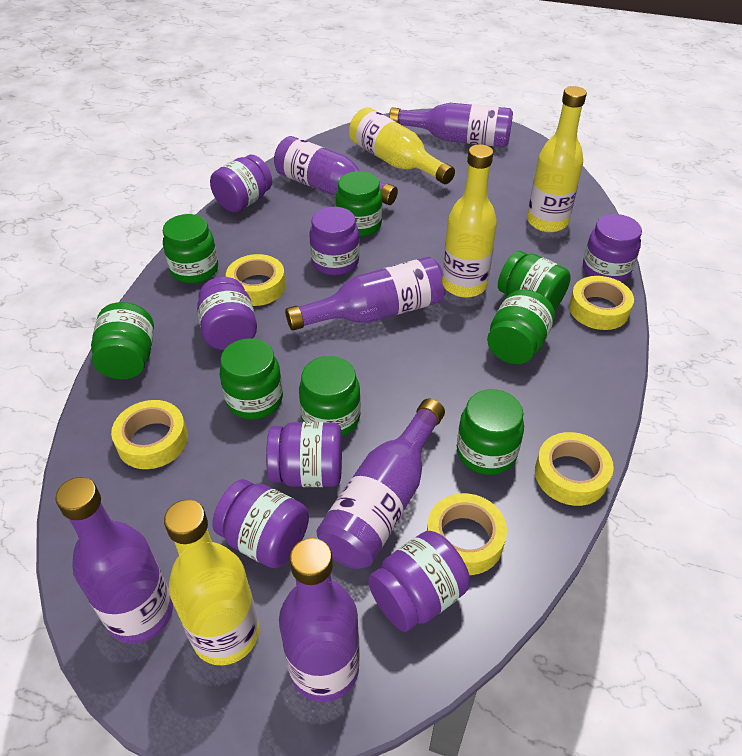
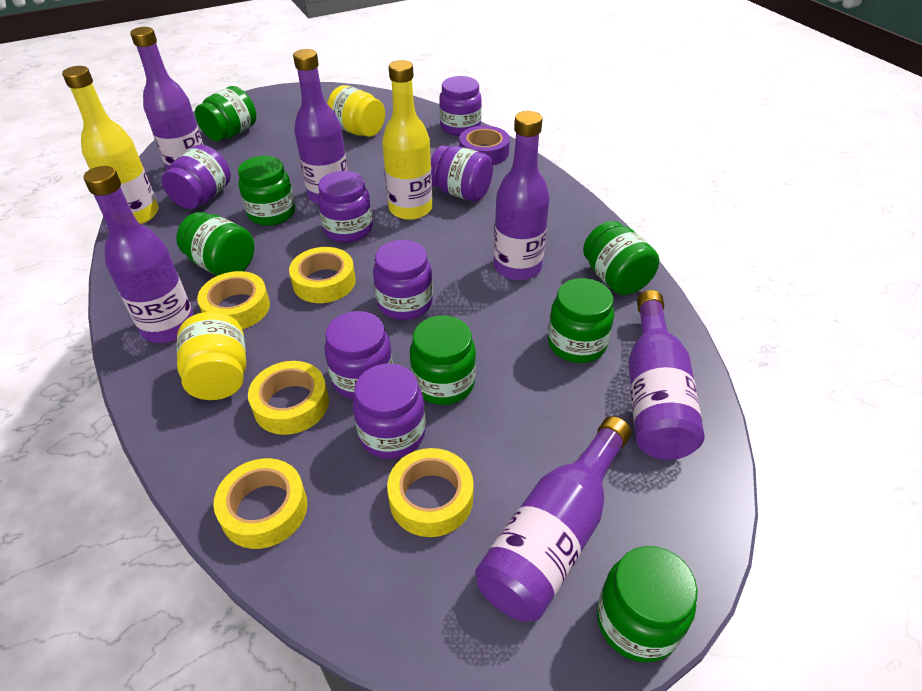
green jar: [91,302,154,379] [163,214,218,284] [220,338,283,420] [299,356,361,436] [336,171,382,237] [457,389,524,475] [487,289,555,364] [498,251,571,311] = 8 -> [176,212,255,276] [195,86,256,141] [238,156,295,226] [410,316,476,405] [548,278,614,363] [583,221,659,295] [597,546,698,662] = 7
purple tape: none = 0 -> [459,125,510,165] = 1
yellow bottle: [164,500,259,665] [349,107,455,184] [443,144,497,298] [527,86,587,232] = 4 -> [62,66,159,224] [382,60,433,220] = 2
yellow jar: none = 0 -> [177,312,246,400] [327,85,385,137] = 2

